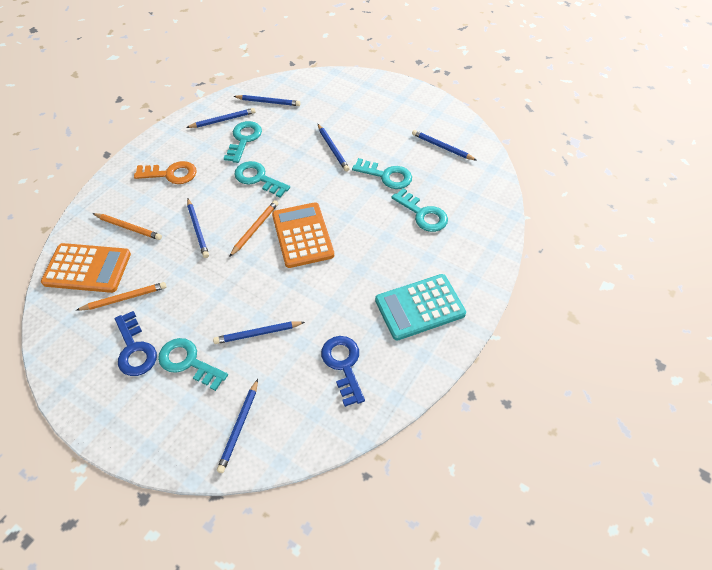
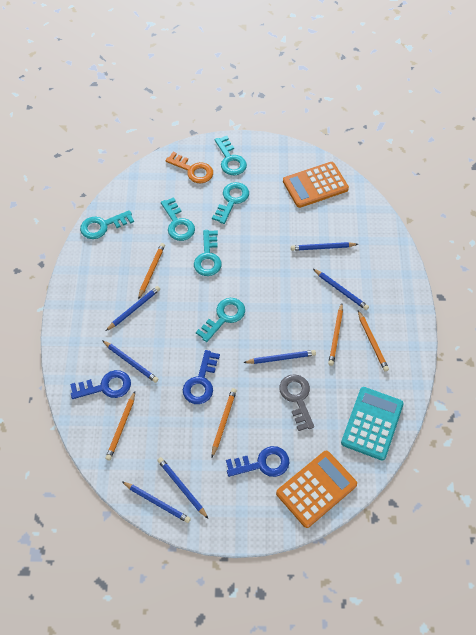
blue key: [115,311,157,376] [321,336,365,407] = 2 -> [70,370,131,399] [183,350,220,404] [226,446,290,477] = 3
grey key: none = 0 -> [279,374,314,431] = 1
orange pencil: [77,282,166,311] [92,213,162,240] [229,200,278,257] = 3 -> [105,392,135,461] [138,243,165,299] [212,388,237,457] [328,303,343,366] [358,310,389,372] = 5
turquoise key: [158,338,228,391] [224,121,262,163] [234,161,290,198] [352,158,412,189] [392,188,448,232] = 5 -> [80,210,134,239] [161,197,195,241] [194,230,222,276] [196,298,245,342] [212,182,249,224] [215,136,247,175] = 6

